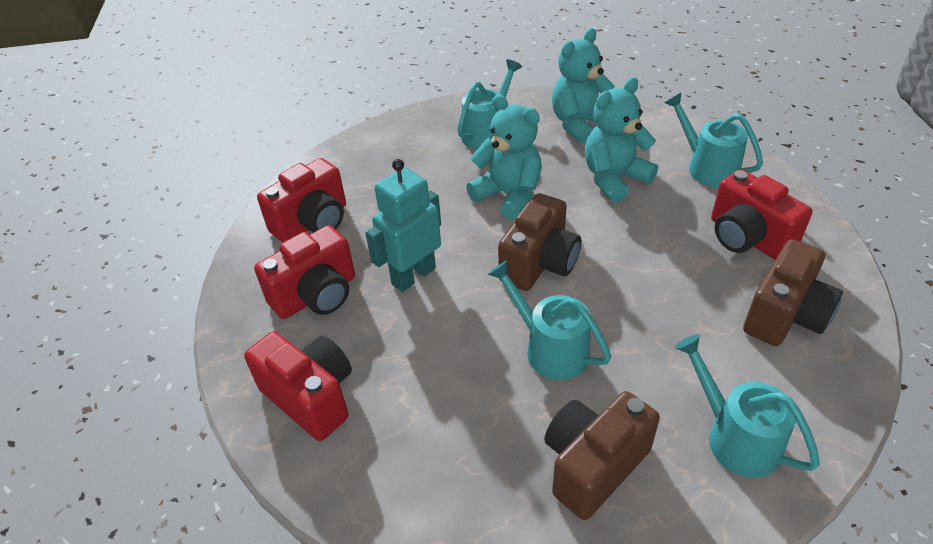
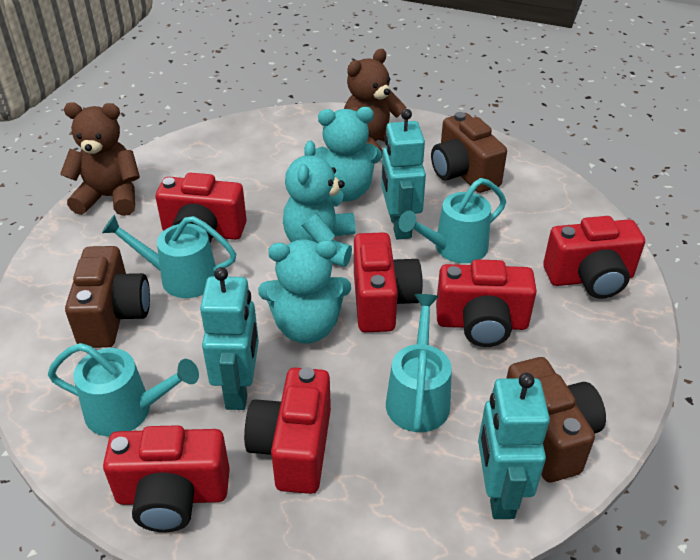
brown teddy bear: none = 0 -> [60,102,140,216] [344,49,407,164] = 2
red camera: [244,331,352,441] [254,225,355,319] [257,158,346,242] [711,169,813,260] = 4 -> [103,425,230,532] [156,173,247,243] [244,367,331,494] [354,232,423,332] [436,259,537,347] [543,216,645,298] = 6
turquoise robot: [365,159,441,292] = 1 -> [200,267,259,410] [381,109,426,240] [478,373,550,519] = 3

